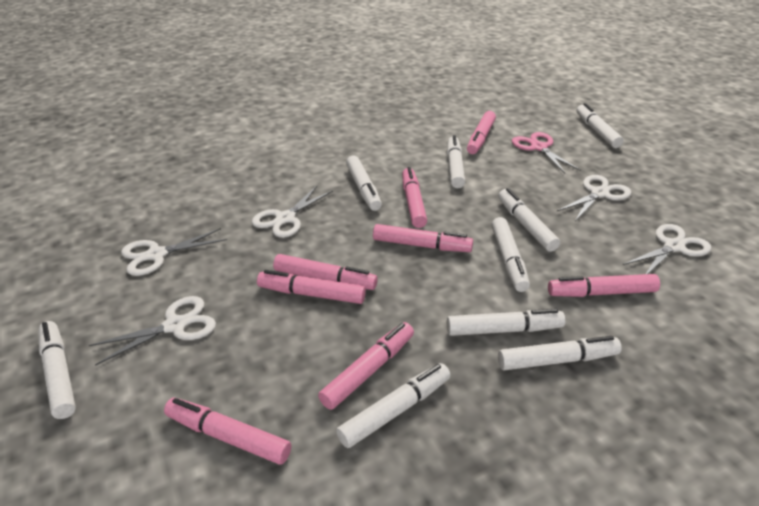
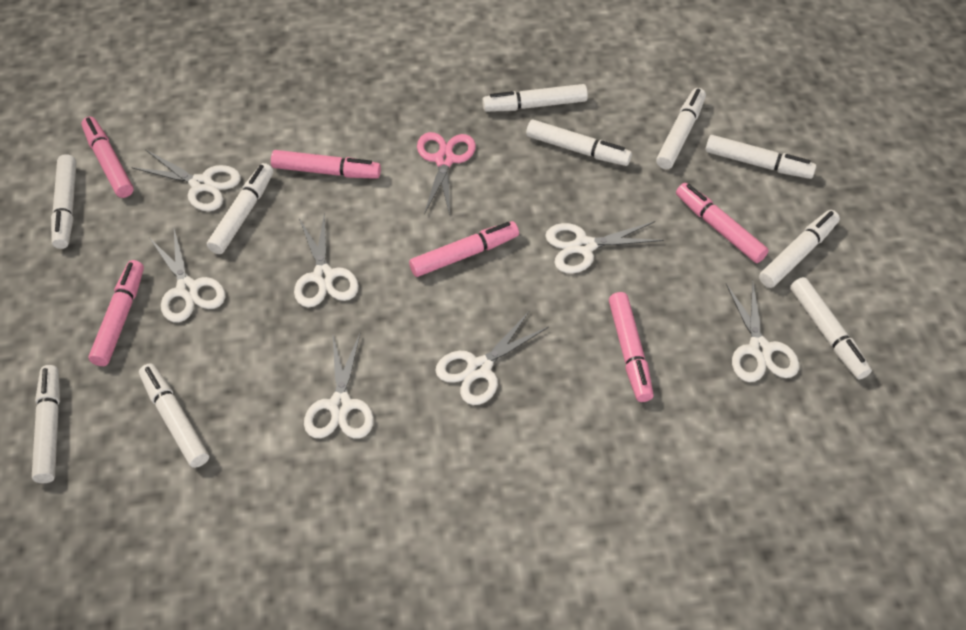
pink marker: [164,398,291,465] [257,270,366,304] [273,254,378,290] [318,322,414,410] [373,224,473,252] [402,167,427,228] [467,111,496,154] [548,274,660,297] = 8 -> [81,117,134,198] [88,260,144,366] [271,150,381,179] [409,221,519,277] [609,292,654,402] [676,183,769,263] = 6
white marker: [38,321,76,419] [336,363,451,448] [346,156,382,211] [447,135,465,188] [447,309,565,336] [491,217,530,292] [498,188,560,252] [498,336,622,371] [576,103,624,148] = 9 -> [32,365,60,483] [51,154,76,249] [139,363,209,468] [207,163,274,254] [482,84,588,112] [526,120,632,166] [656,88,706,169] [705,135,816,179] [759,210,840,288] [790,277,872,380] = 10
white scissors: [89,296,216,366] [121,228,227,276] [252,186,333,238] [557,175,631,221] [623,224,712,274] = 5 -> [131,149,241,211] [150,229,225,322] [294,212,359,308] [304,332,374,439] [435,312,549,405] [545,221,664,274] [726,280,799,382] = 7

